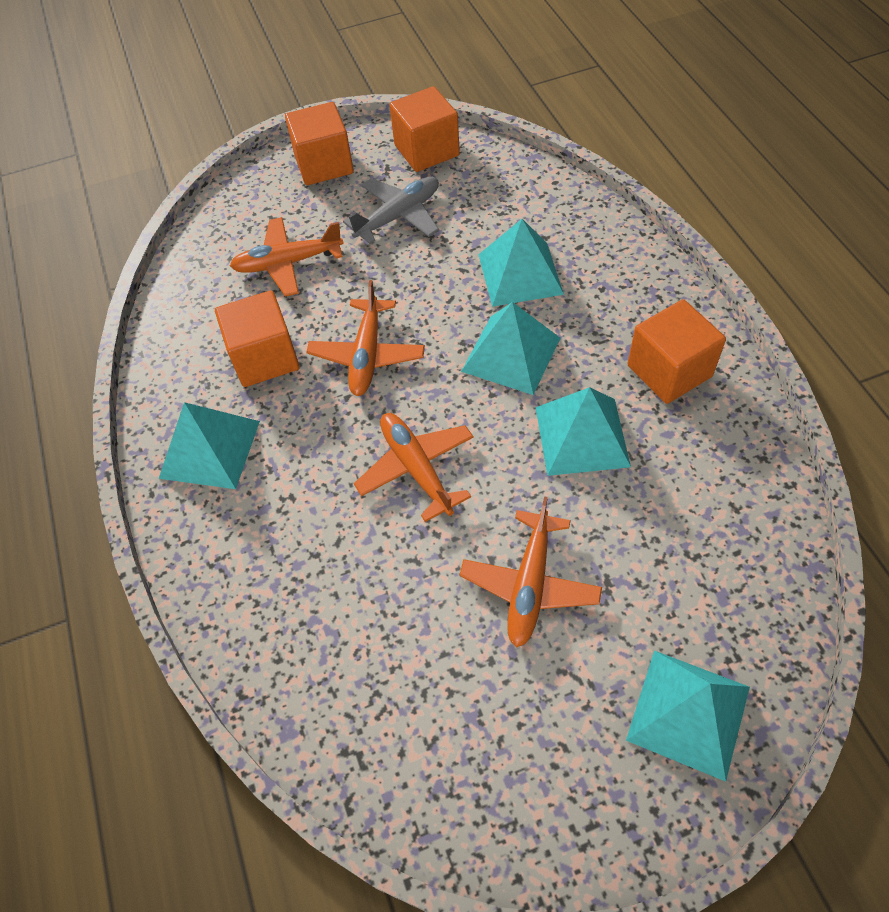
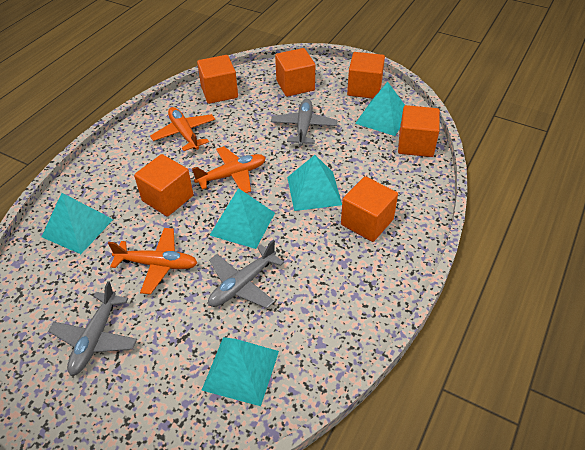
grey plane: [343,177,439,244] = 1 -> [48,281,137,376] [208,240,284,308] [271,99,338,146] = 3
orange cube: [215,291,300,387] [285,102,354,185] [389,86,460,172] [627,299,726,404] = 4 -> [134,154,193,217] [197,55,238,104] [275,48,315,97] [341,176,398,242] [347,52,385,99] [398,105,440,157] = 6
orange plane: [230,217,344,297] [306,280,425,396] [354,413,474,522] [460,496,602,648] = 4 -> [108,228,198,294] [150,107,215,151] [192,146,266,193] = 3

